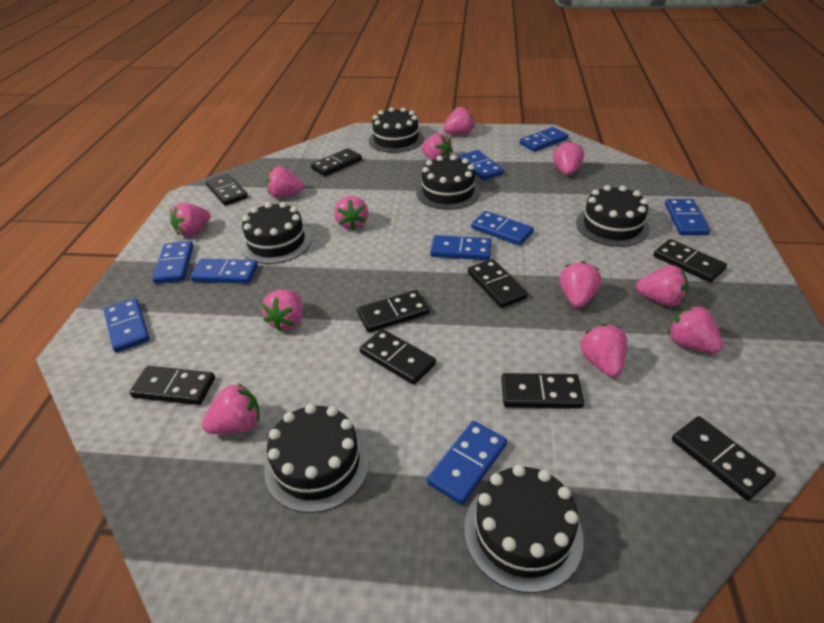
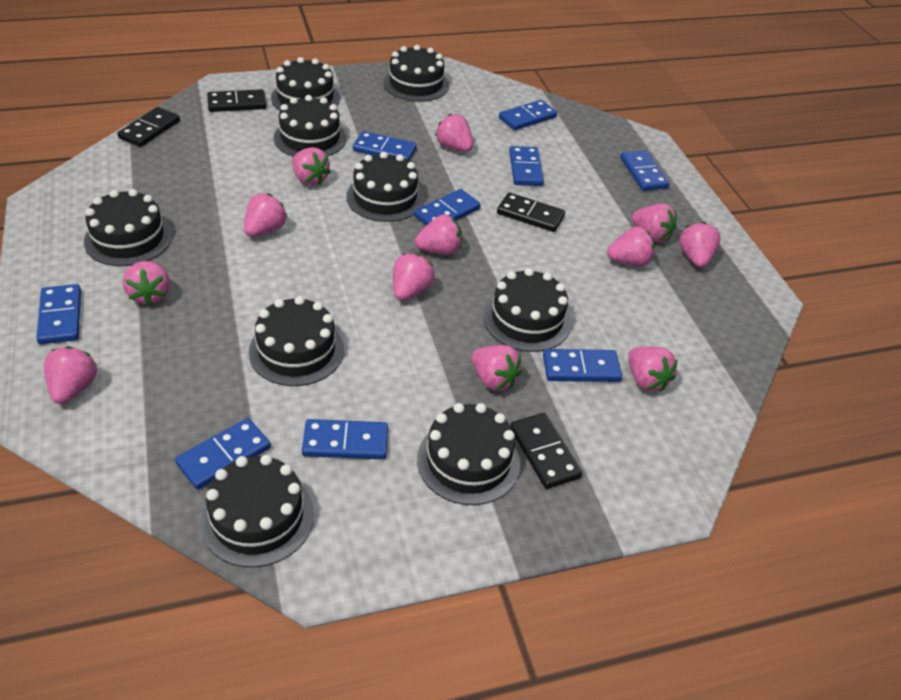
black cake: [241,202,312,264] [264,404,370,513] [369,107,424,153] [416,155,480,210] [464,465,584,593] [576,185,650,247] = 6 -> [84,189,173,266] [200,454,314,567] [249,296,344,386] [271,57,340,110] [274,95,347,157] [346,152,424,222] [383,45,449,102] [417,403,520,505] [483,268,571,352] = 9
black domino: [129,366,215,405] [206,174,248,206] [311,148,362,176] [357,290,430,333] [360,329,436,385] [468,259,528,308] [501,373,584,408] [654,239,727,283] [672,416,776,501] = 9 -> [118,107,180,147] [207,89,266,112] [497,192,565,232] [510,413,582,489] = 4

